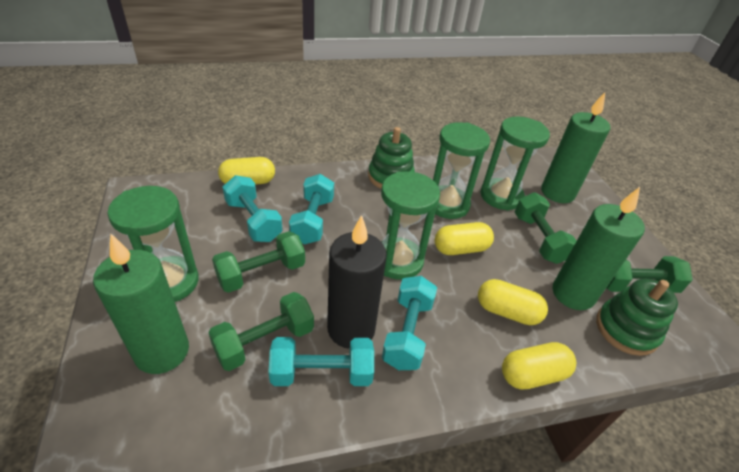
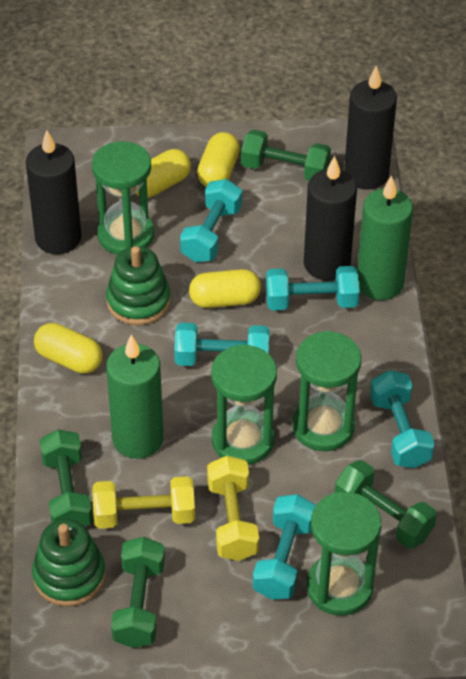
black candle: [327,215,387,349] = 1 -> [26,130,82,254] [304,156,357,281] [344,65,397,190] = 3
green candle: [93,234,189,374] [541,92,610,203] [552,187,645,310] = 3 -> [106,335,163,459] [357,175,413,300] = 2
turquoise dumbbell: [223,175,282,242] [268,337,374,386] [289,174,334,244] [382,276,437,370] = 4 -> [174,323,270,366] [180,179,242,262] [253,494,315,600] [266,266,360,311] [370,370,435,468] = 5
yellow dumbbell: none = 0 -> [93,476,195,529] [207,456,259,561] = 2

